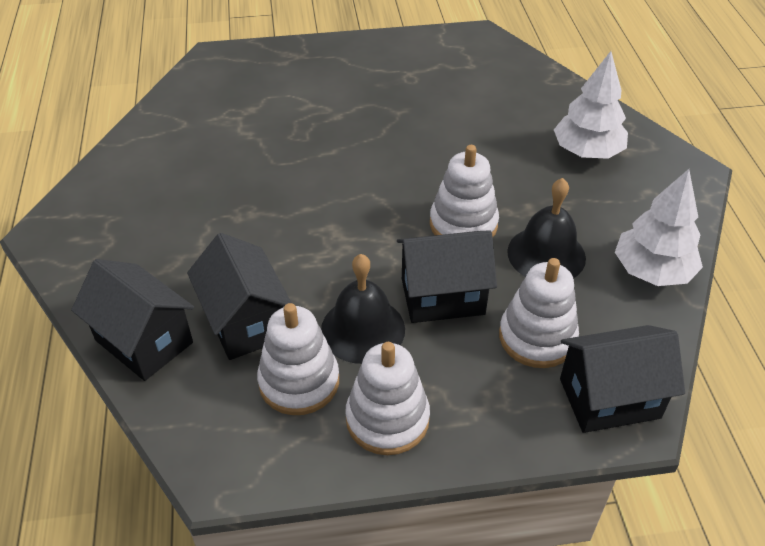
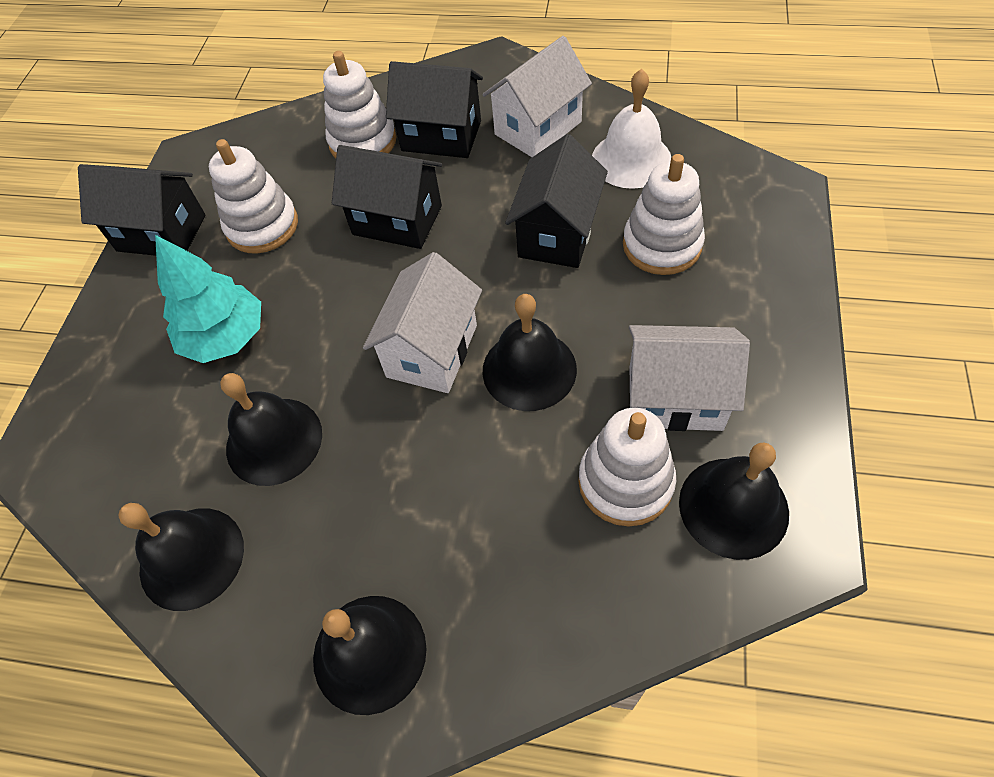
black bell: [321,254,405,364] [507,178,586,278] = 2 -> [118,503,244,611] [220,373,322,486] [313,596,427,715] [483,294,577,411] [679,443,789,560] = 5
turquoise tree: none = 0 -> [155,235,261,363] = 1
white bell: none = 0 -> [592,69,671,189] = 1
white house: none = 0 -> [363,252,482,393] [482,36,592,157] [629,325,750,431] = 3
white tree: [554,51,628,159] [615,169,703,286] = 2 -> none = 0

